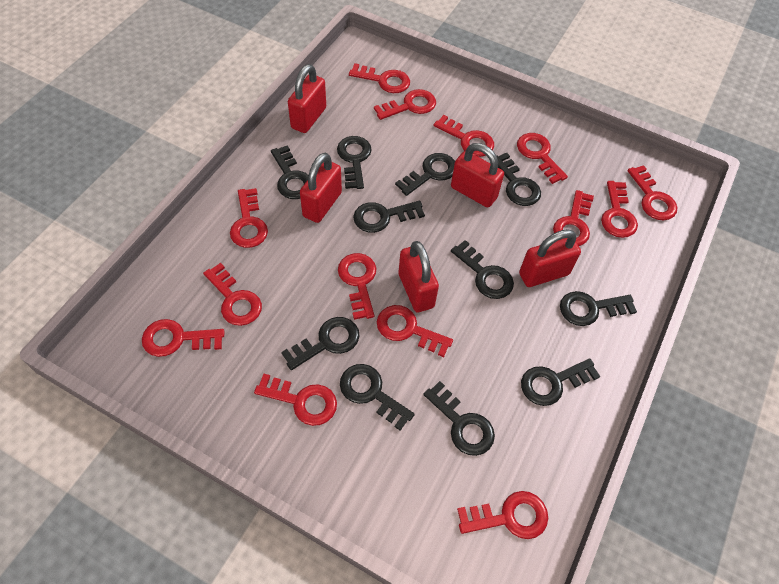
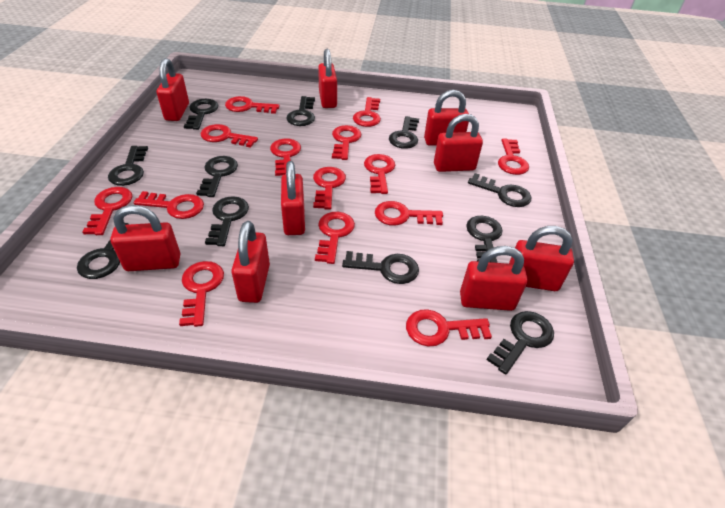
red padlock: [288,64,326,133] [300,153,342,223] [398,241,439,312] [451,143,504,208] [519,229,581,287] = 5 -> [110,205,180,271] [157,58,189,121] [231,221,270,303] [281,161,305,235] [318,49,337,108] [424,90,469,146] [434,114,483,172] [460,246,528,311] [509,226,574,291] = 9

